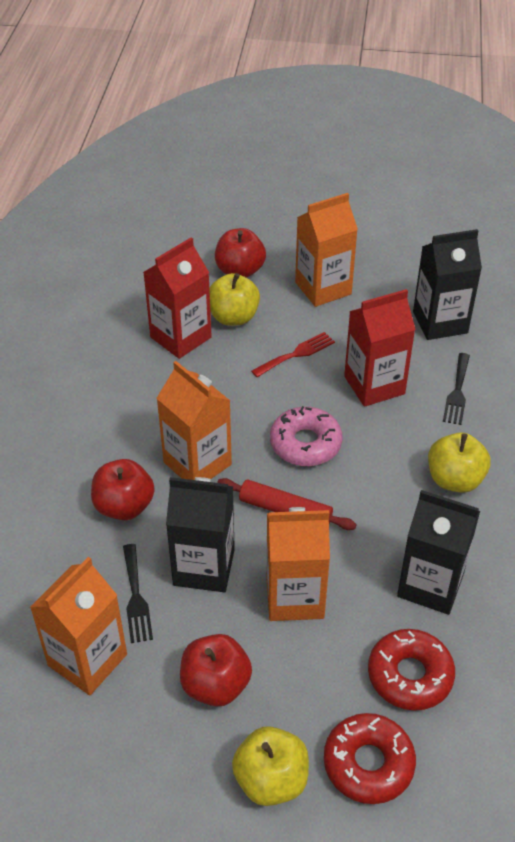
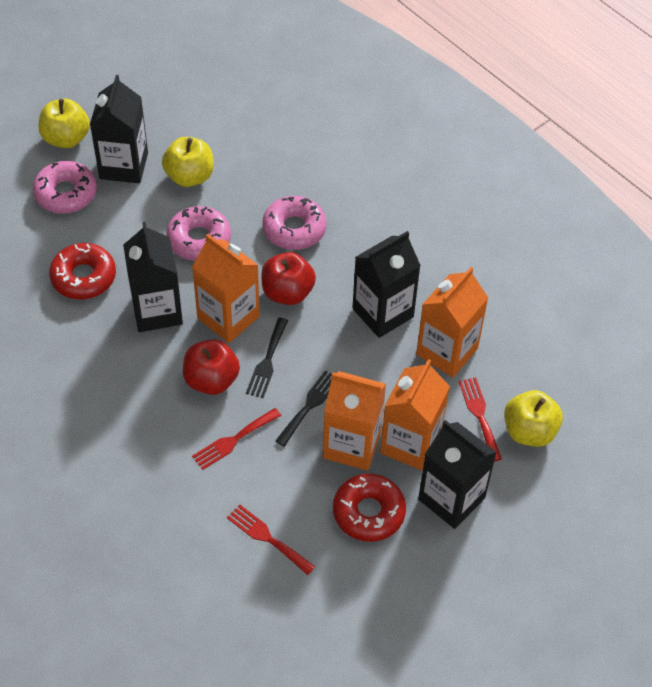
black carton: [166,477,235,592] [397,490,480,615] [413,229,482,340] = 3 -> [90,75,148,183] [123,222,183,332] [352,231,421,338] [418,420,497,529] = 4
pink donut: [270,406,342,466] = 1 -> [33,161,97,214] [166,206,231,261] [262,196,327,250] = 3
red apple: [91,459,155,520] [180,634,252,707] [215,228,266,278] = 3 -> [183,339,240,395] [261,252,316,305] = 2
red carton: [143,237,212,359] [344,289,416,407] = 2 -> none = 0
red fork: [251,332,335,377] = 1 -> [192,408,281,470] [227,504,315,575] [459,377,502,462] = 3
red rolling pin: [217,478,357,530] = 1 -> none = 0

